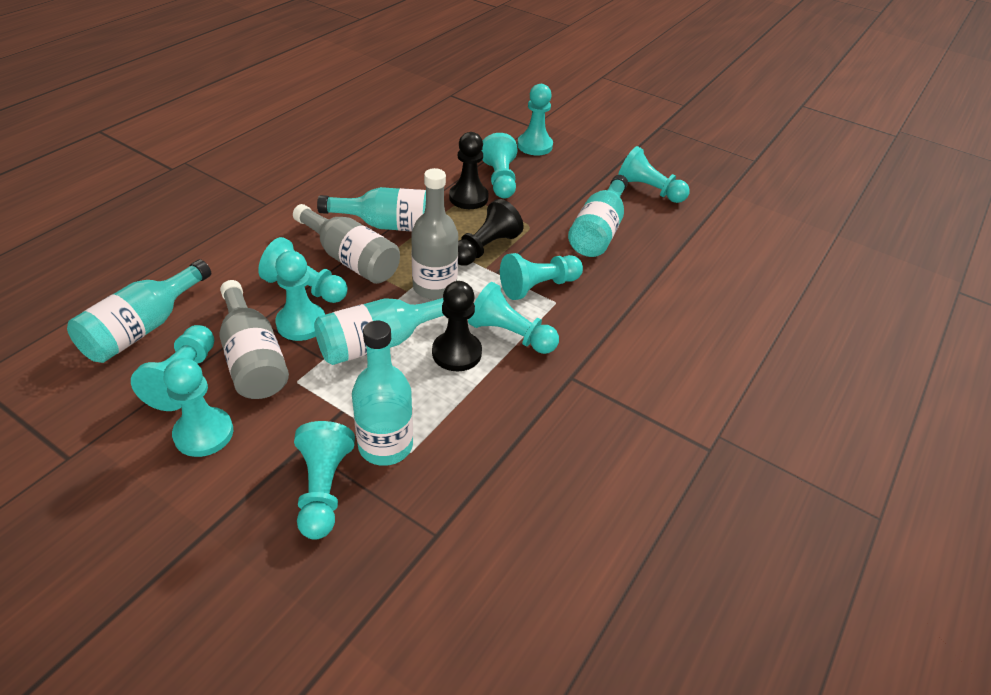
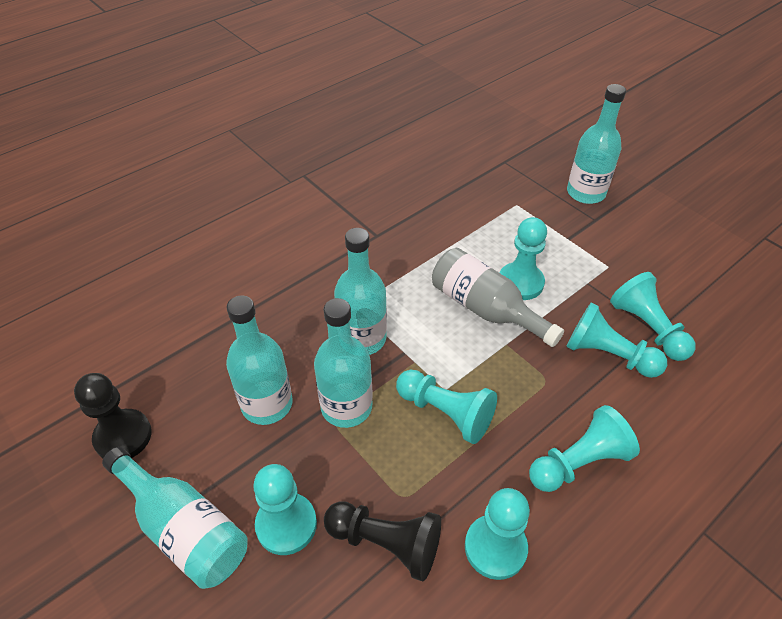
black pawn: [432,281,482,371] [449,132,489,209] [458,199,523,266] = 3 -> [74,373,152,458] [324,502,441,581] = 2
grey bottle: [219,280,289,399] [293,204,400,284] [411,168,458,300] = 3 -> [432,248,564,347] = 1
turquoise pawn: [131,325,214,411] [164,358,233,457] [258,237,347,303] [275,251,325,341] [294,421,355,540] [468,282,559,354] [482,133,517,198] [500,253,583,300] [517,84,553,155] [618,146,689,203] = 10 -> [253,464,317,555] [396,370,497,444] [465,488,530,580] [500,217,547,300] [529,405,640,492] [566,302,667,378] [610,272,696,361] = 7

